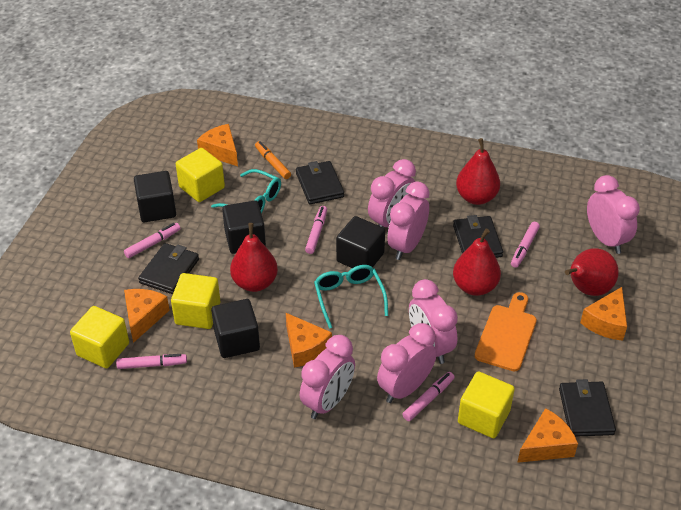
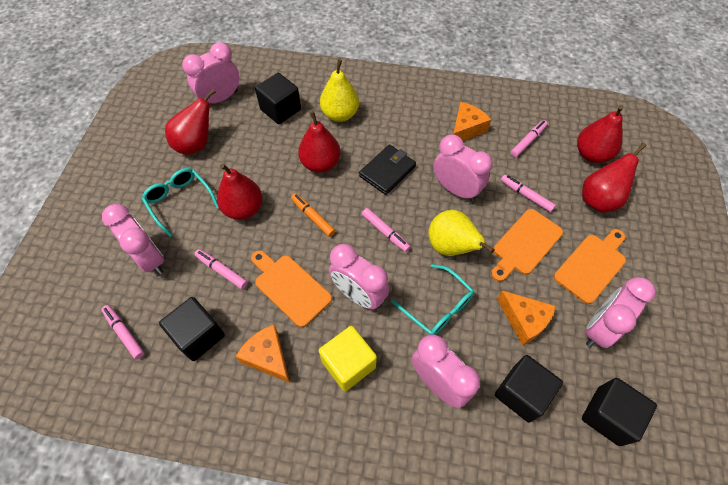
black wallet: [138,243,199,294] [296,161,344,204] [453,215,503,258] [559,379,616,437] = 4 -> [359,144,416,195] = 1
orange cheese: [124,289,170,343] [197,124,238,166] [286,313,332,368] [517,408,578,463] [580,287,627,341] = 5 -> [235,325,290,383] [453,102,491,141] [497,290,556,345] = 3
orange cutting board: [475,292,537,372] = 1 -> [251,250,332,327] [491,209,563,282] [554,229,626,304] = 3
red pear: [230,223,278,292] [453,229,501,296] [456,138,500,205] [565,248,619,296] = 4 -> [165,89,216,155] [217,163,263,220] [298,111,341,173] [577,105,624,163] [582,143,646,213] = 5
yellow cube: [70,306,129,369] [171,273,220,329] [176,148,225,202] [458,371,515,438] = 4 -> [319,326,377,391] = 1
yellow pear: none = 0 -> [320,59,359,122] [428,210,495,256] = 2

